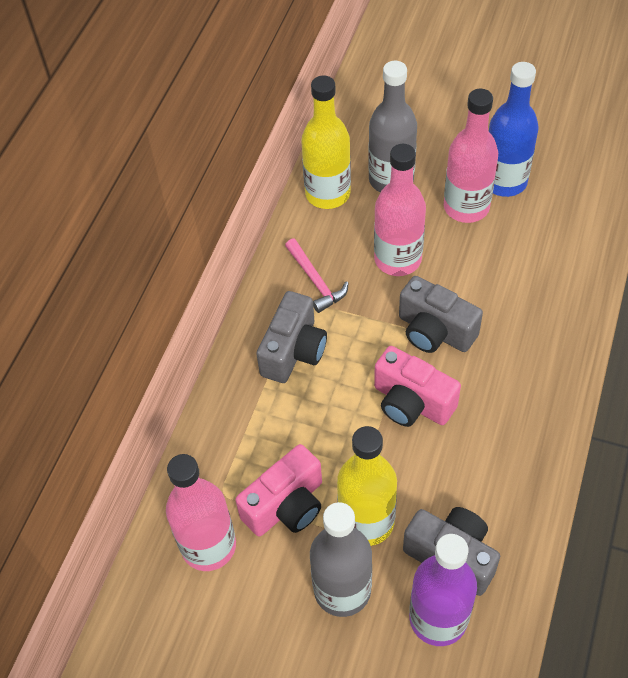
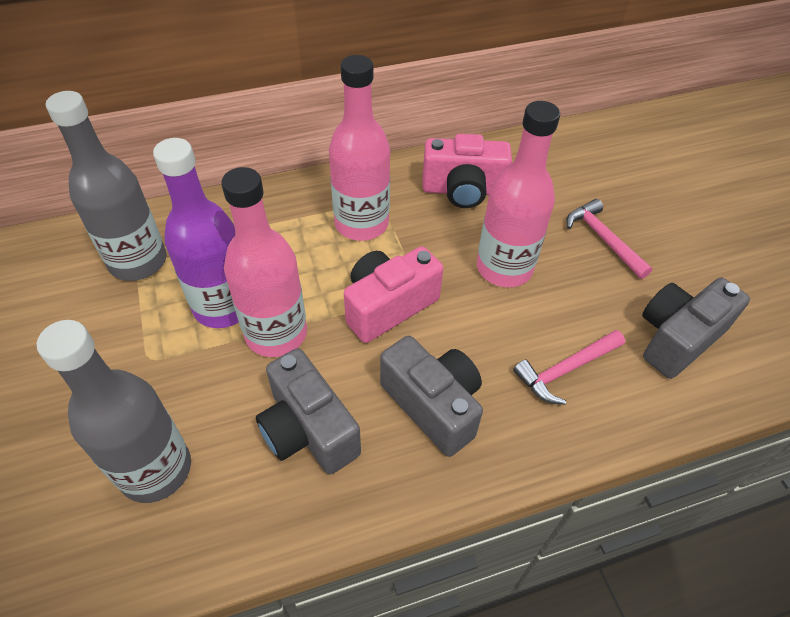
blue bottle: [489,62,539,197] = 1 -> none = 0
pink hammer: [285,239,349,313] = 1 -> [513,330,625,405] [567,199,653,279] = 2
yellow bottle: [301,75,351,209] [337,426,397,546] = 2 -> none = 0

